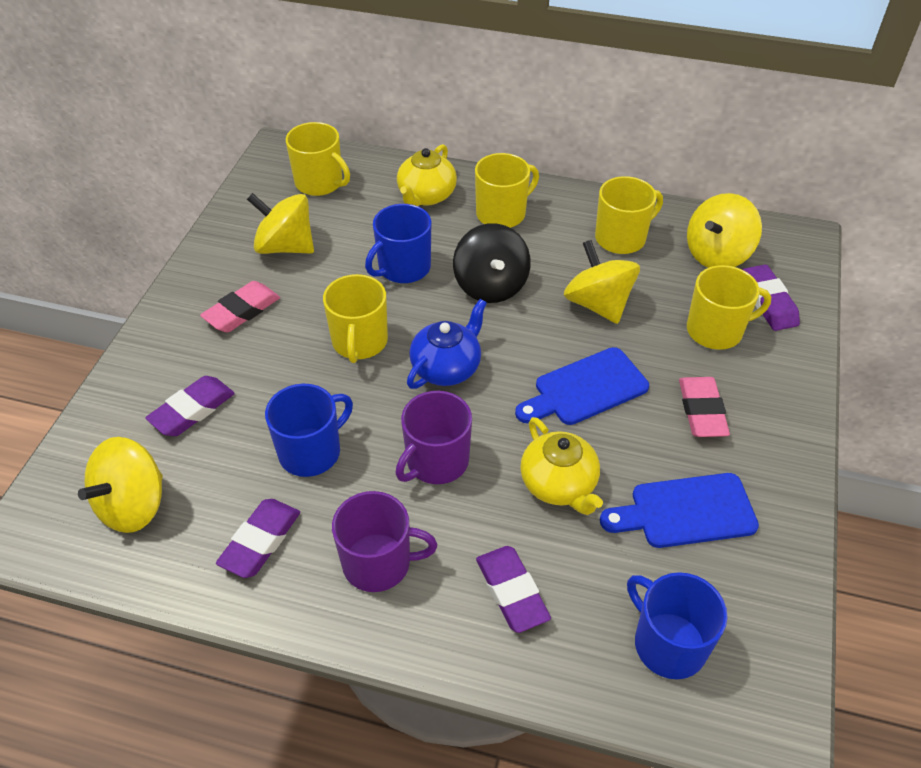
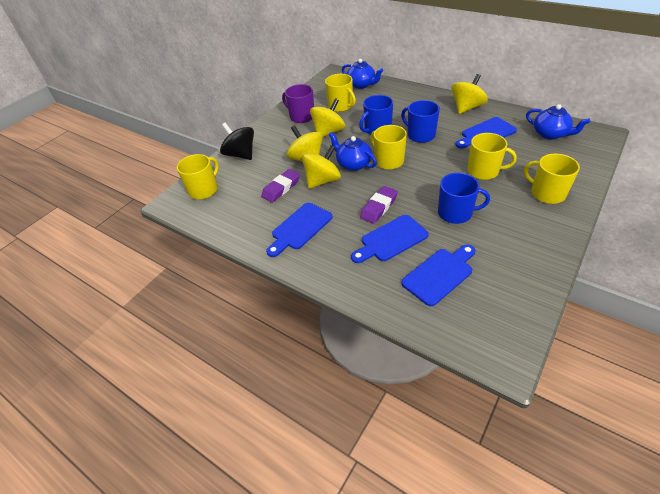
blue cutting board: [515,347,649,425] [600,473,759,548] = 2 -> [266,203,332,257] [351,215,429,263] [401,244,476,306] [456,117,517,148] = 4
blue teapot: [407,299,487,389] = 1 -> [329,132,377,171] [342,59,383,89] [526,104,590,140] = 3
pink eraser: [200,281,280,332] [679,377,730,437] = 2 -> none = 0
purple eraser: [145,376,235,436] [216,499,300,578] [476,546,551,633] [743,264,800,331] = 4 -> [261,169,300,203] [360,186,398,224] = 2
purple mug: [332,491,437,592] [396,391,472,484] = 2 -> [282,84,314,123] = 1
yellow teapot: [397,144,457,206] [520,417,603,515] = 2 -> none = 0

